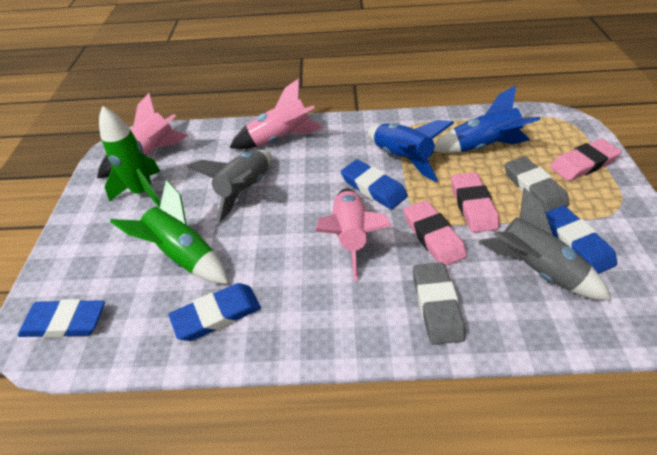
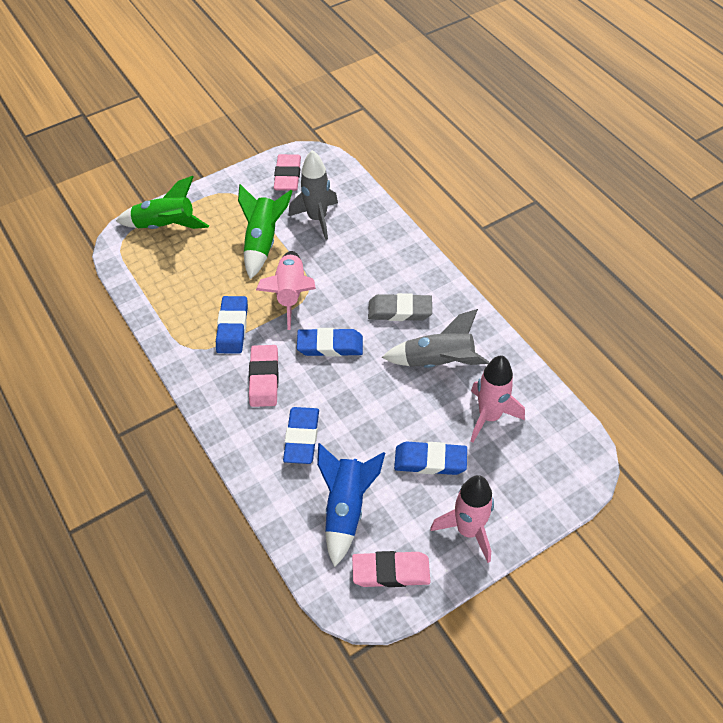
blue rocket: [368,120,454,182] [434,85,541,153] = 2 -> [317,443,385,567] = 1
grey eraser: [413,262,465,345] [505,156,569,212] = 2 -> [368,293,432,321] = 1

